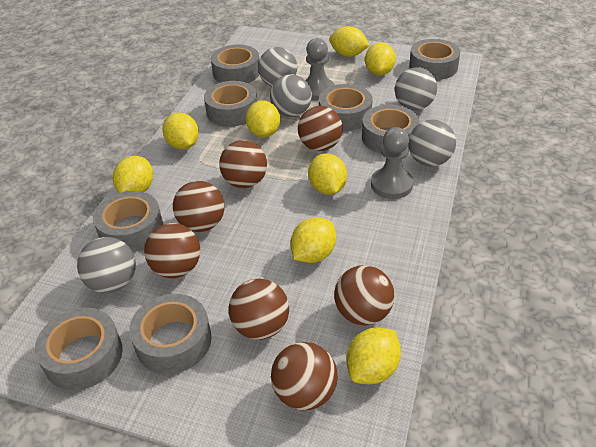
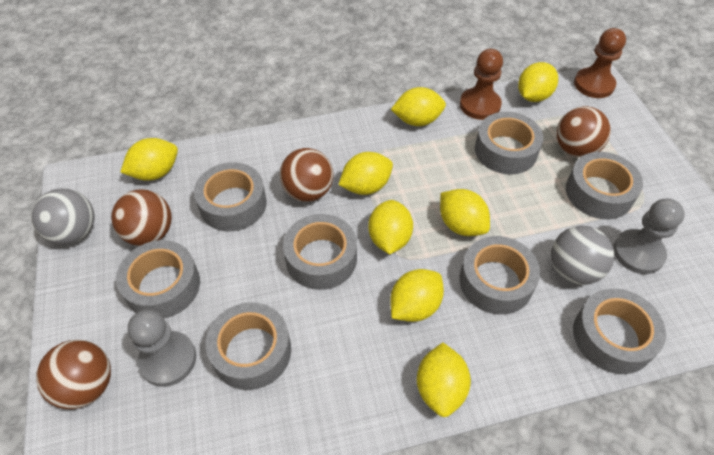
brown ball: [144,223,200,278] [173,181,225,232] [219,140,267,188] [229,278,289,340] [271,342,338,410] [298,106,343,151] [334,265,394,326] = 7 -> [36,340,111,409] [111,189,172,246] [280,148,333,202] [557,106,611,157] = 4
brown pawn: none = 0 -> [460,49,503,120] [574,28,626,98] = 2
grey ball: [77,237,136,293] [258,47,297,86] [270,74,312,117] [395,67,437,110] [408,119,456,167] = 5 -> [31,188,94,245] [551,226,614,285] = 2

